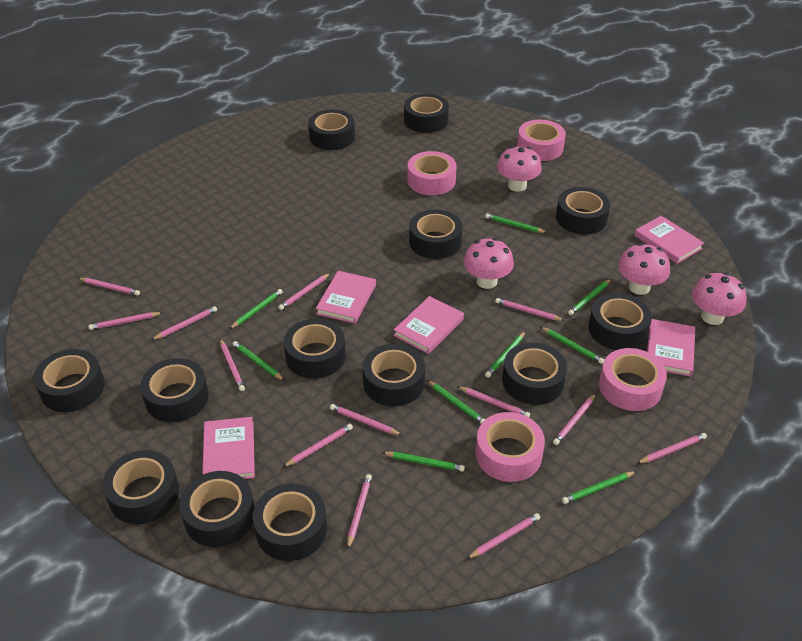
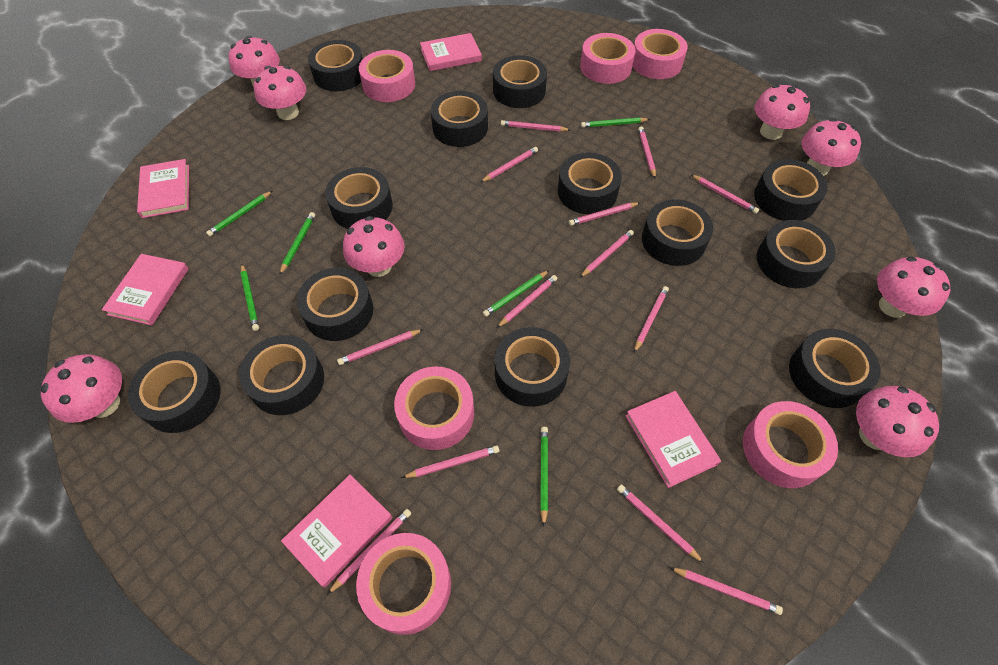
green pencil: [229,289,283,329] [233,341,285,381] [382,452,465,472] [427,380,485,424] [485,213,547,233] [485,331,526,378] [541,327,604,364] [562,471,637,504] [568,279,611,315] = 9 -> [206,191,272,237] [241,264,259,331] [280,212,315,274] [483,270,549,317] [540,427,548,526] [581,117,650,128] = 6
pink mushroom: [463,238,514,289] [497,146,542,192] [618,243,670,295] [692,272,747,325] = 4 -> [40,354,122,423] [228,36,280,87] [254,66,306,120] [343,216,405,277] [755,84,810,140] [801,118,861,176] [856,386,939,457] [877,256,950,318] = 8
pink tape: [408,151,457,195] [476,412,545,482] [517,120,566,161] [599,348,667,411] = 4 -> [356,533,451,635] [359,50,415,102] [394,366,474,450] [580,33,635,84] [632,29,688,79] [743,401,838,488] = 6

